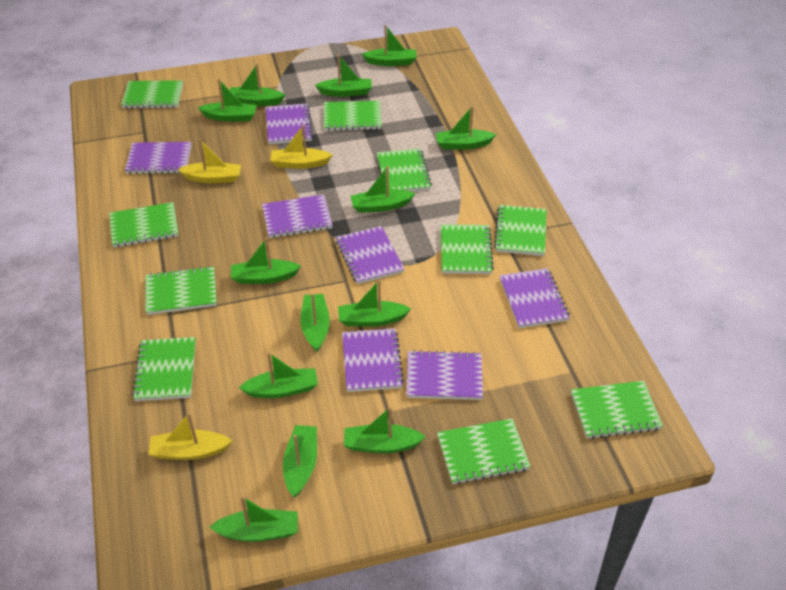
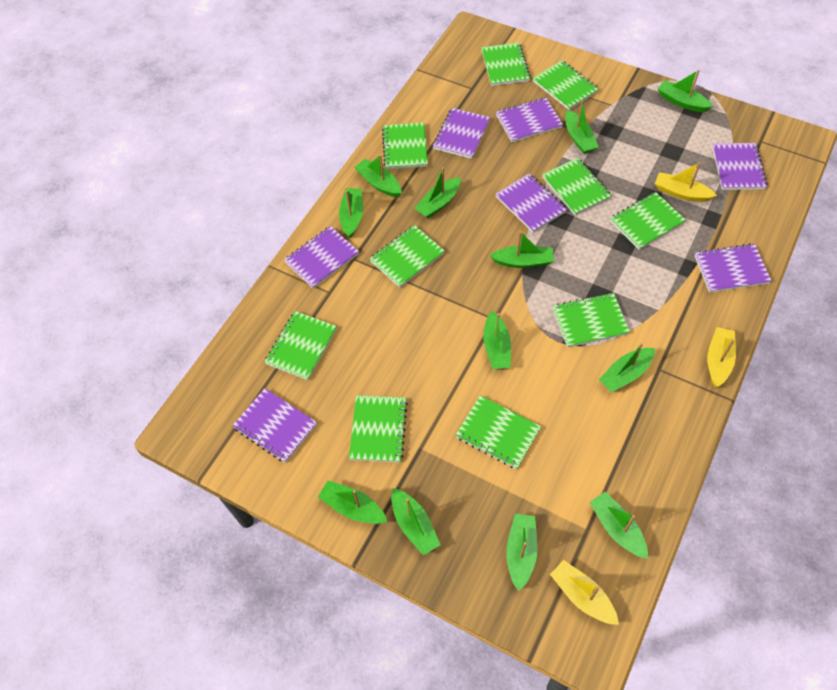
green boat: [198,78,257,122] [210,496,298,542] [230,64,285,106] [231,237,301,284] [239,352,318,398] [283,425,317,497] [300,293,330,352] [315,55,372,97] [338,280,411,327] [344,407,426,453] [351,166,416,213] [362,25,417,66] [436,106,496,150] = 13 -> [318,481,388,524] [339,188,363,238] [354,154,402,197] [391,488,441,556] [414,167,461,218] [483,311,511,369] [490,231,554,268] [506,514,538,591] [565,100,598,154] [590,492,648,559] [599,343,655,392] [658,70,713,112] = 12

